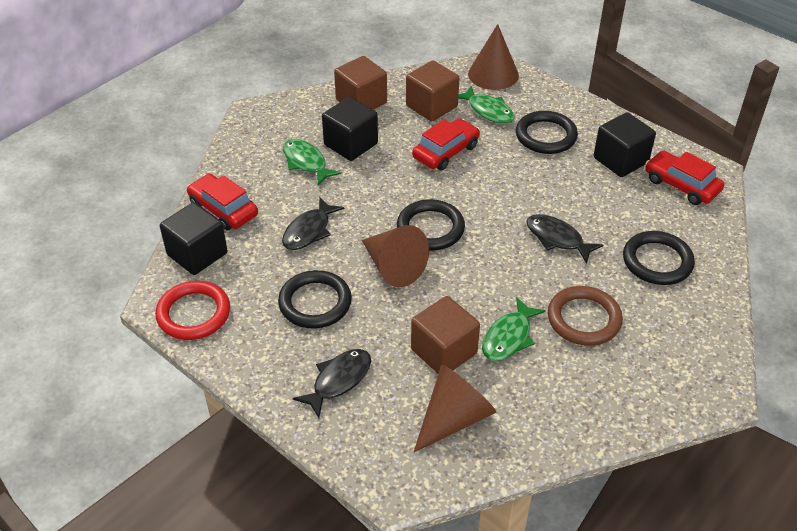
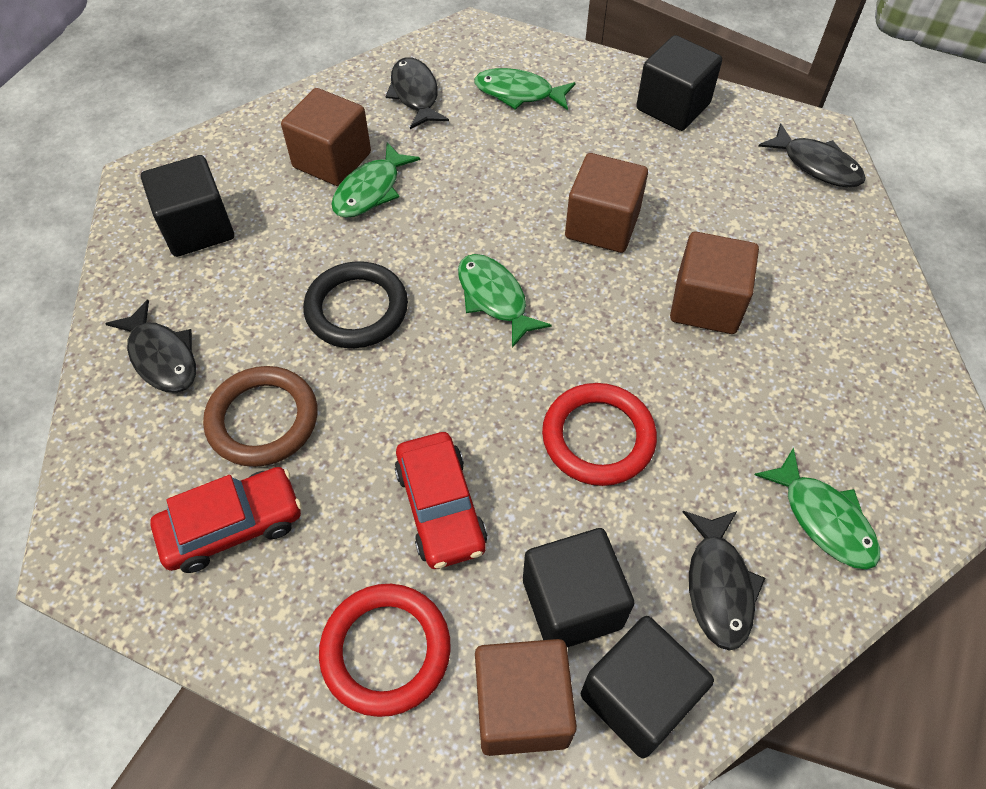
black cube: [160,202,228,275] [322,97,378,161] [593,112,656,177] = 3 -> [141,155,234,257] [523,528,635,647] [581,616,714,758] [636,35,722,131] = 4
black fish: [282,197,344,250] [293,349,371,418] [526,214,603,264] = 3 -> [105,299,196,393] [385,57,449,129] [683,511,765,651] [758,123,866,188] = 4
black ring: [278,270,352,329] [397,199,465,250] [516,111,578,154] [623,231,695,285] = 4 -> [303,261,408,348] = 1
brown cone: [362,225,429,287] [414,365,497,452] [468,24,519,90] = 3 -> none = 0
brown cube: [334,56,387,110] [406,60,459,122] [411,296,480,374] = 3 -> [281,88,371,186] [475,639,577,756] [565,153,648,253] [670,232,759,334] = 4
green fish: [283,139,342,186] [458,86,515,124] [482,297,546,361] = 3 -> [331,142,420,218] [458,254,551,348] [474,68,576,110] [755,447,880,570] = 4
red car: [187,174,258,230] [412,118,480,170] [645,151,724,205] = 3 -> [150,467,302,573] [395,432,487,569] = 2
red ring: [155,281,230,340] = 1 -> [319,584,451,717] [542,383,657,486] = 2

